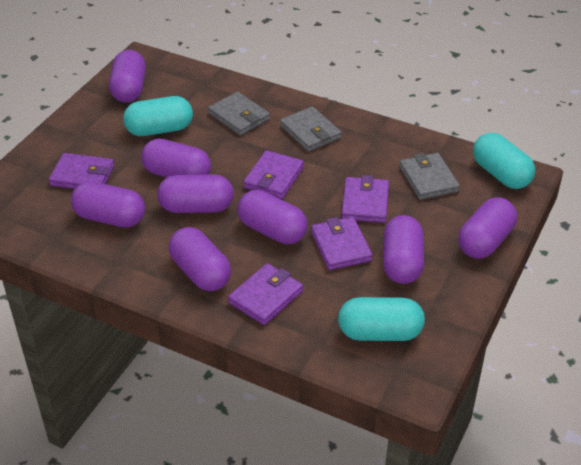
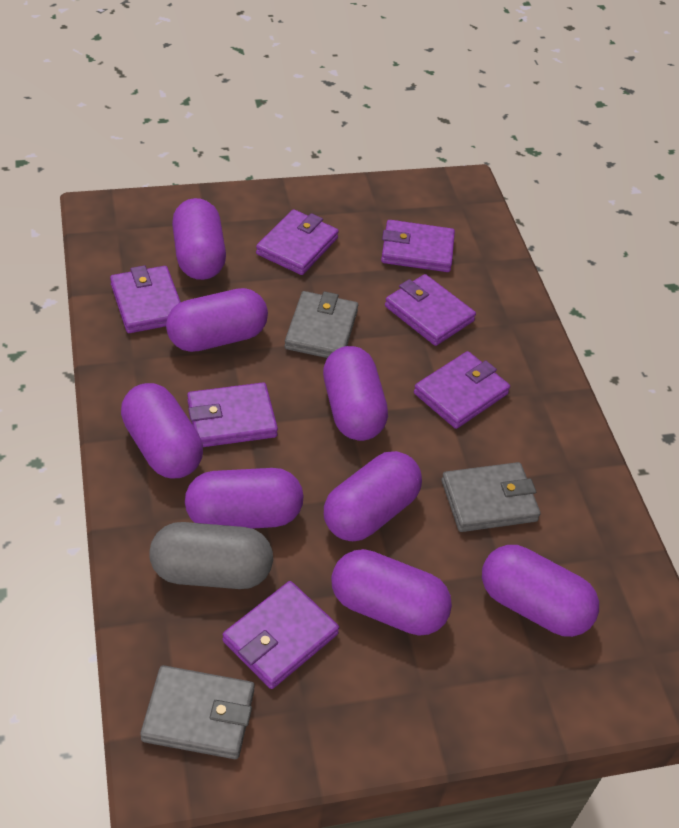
grey capsule: none = 0 -> [150,522,273,589] = 1
purple wallet: [49,153,114,189] [228,263,303,325] [244,150,304,199] [311,217,373,270] [341,175,389,223] = 5 -> [110,265,181,333] [187,382,278,447] [223,581,339,689] [256,209,339,275] [381,220,455,272] [385,274,476,346] [414,351,510,429] = 7
turquoise capsule: [123,96,193,136] [338,297,425,341] [473,133,535,189] = 3 -> none = 0

